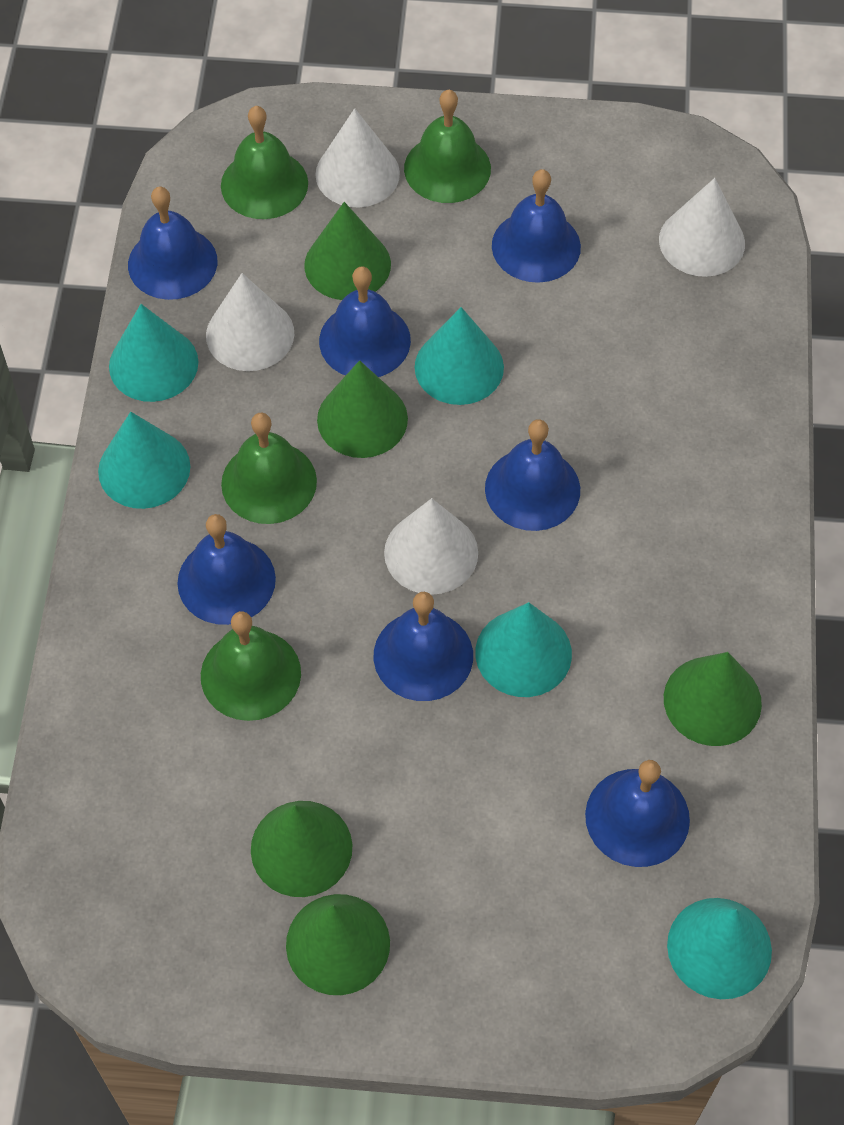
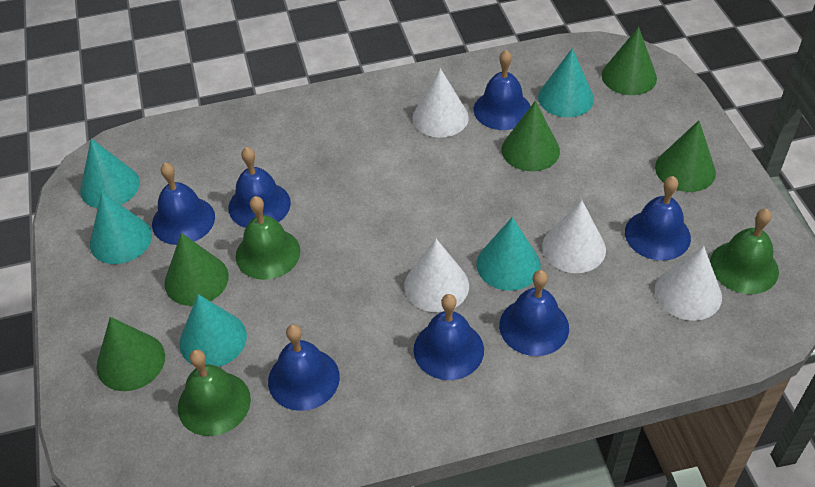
green bell: [201,611,301,721] [221,106,308,219] [221,413,317,524] [404,90,491,203] = 4 -> [178,349,251,436] [236,196,300,280] [710,209,779,294] = 3

